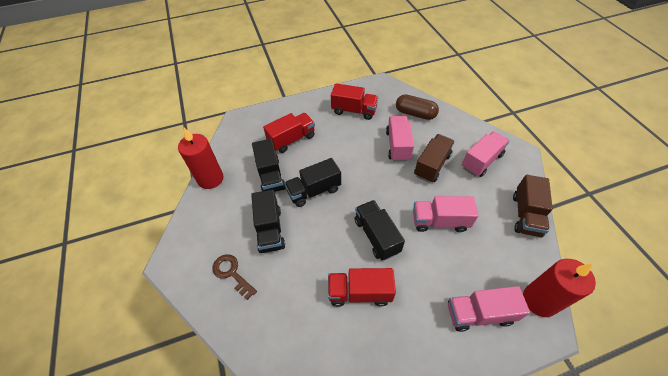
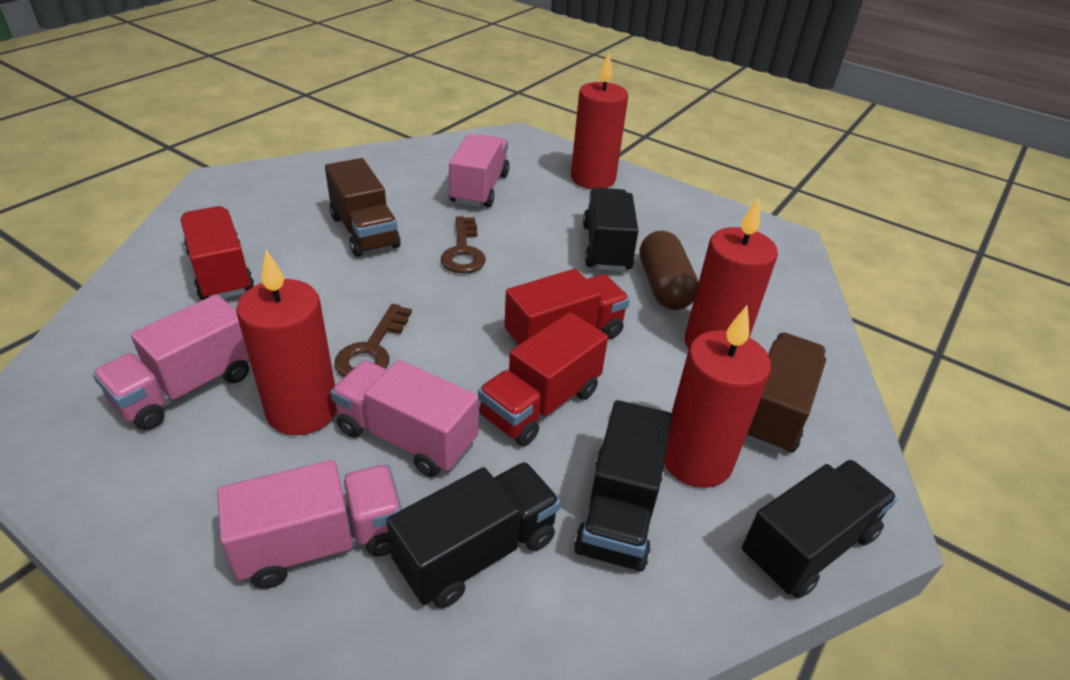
brown key: [212,254,257,300] = 1 -> [334,304,412,377] [441,217,486,274] = 2
red candle: [178,128,223,189] [523,259,596,317] = 2 -> [236,250,337,435] [571,52,628,189] [664,306,771,488] [685,197,778,349] = 4

